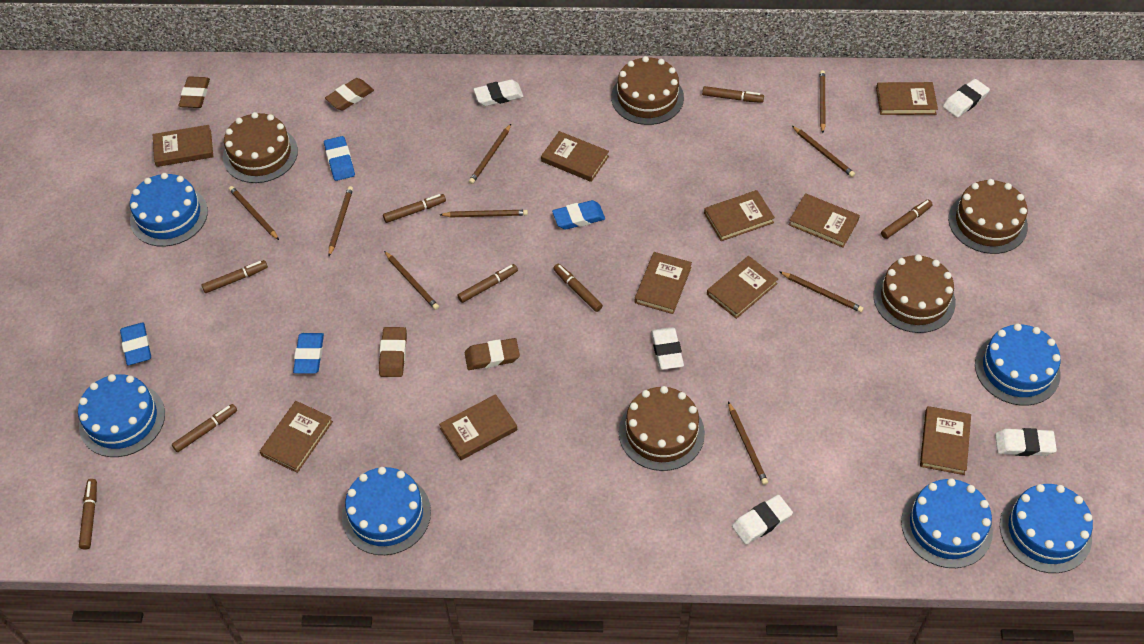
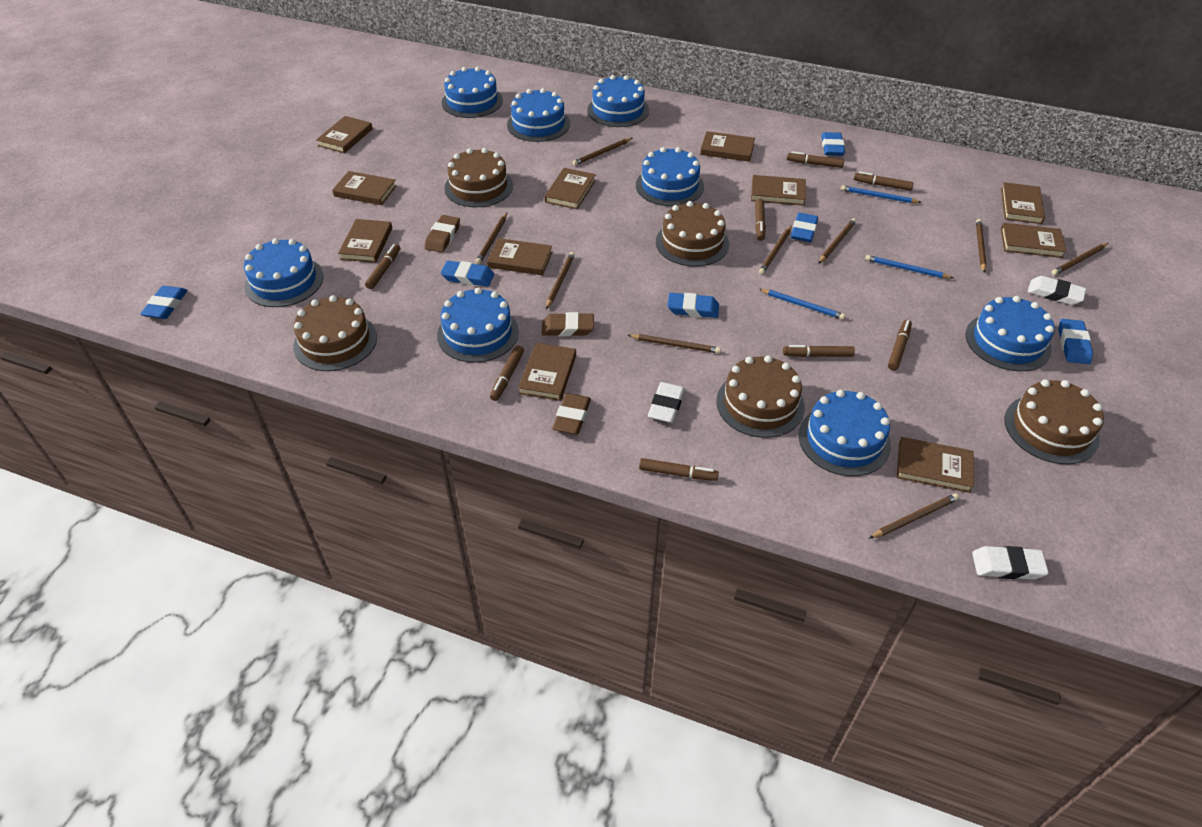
blue cake: [78,374,165,457] [130,173,208,247] [342,467,431,555] [901,478,993,568] [975,323,1061,406] [1000,484,1093,573] = 6 -> [244,238,324,307] [437,287,519,363] [442,67,503,118] [507,88,570,142] [587,75,649,127] [636,147,704,206] [799,390,891,476] [965,296,1054,371] = 8
blue eraser: [120,322,151,365] [293,333,324,374] [324,136,355,181] [552,200,605,230] = 4 -> [140,286,188,319] [441,261,494,287] [667,293,719,318] [791,213,818,242] [821,132,845,156] [1058,319,1093,364] = 6
blue pencil: none = 0 -> [759,289,845,320] [841,185,922,203] [865,255,953,278] = 3
brown book: [153,125,213,167] [259,401,333,473] [439,394,517,460] [541,131,609,182] [635,252,692,314] [704,190,775,241] [707,256,778,319] [789,193,860,247] [876,82,938,115] [920,406,971,475] = 10 -> [316,116,373,153] [332,171,397,205] [338,219,392,263] [487,238,552,275] [518,343,576,401] [544,168,596,209] [700,131,755,162] [751,175,806,206] [897,437,974,493] [1001,182,1045,224] [1001,223,1066,258] = 11
brown eraser: [179,76,210,108] [325,78,374,111] [379,327,407,377] [465,338,520,370] = 4 -> [424,215,460,253] [542,312,594,336] [552,393,591,434] = 3
white eraser: [474,80,524,106] [651,327,684,370] [732,495,793,545] [943,79,990,118] [995,428,1057,456] = 5 -> [648,382,685,423] [972,546,1049,579] [1028,276,1086,305] = 3

